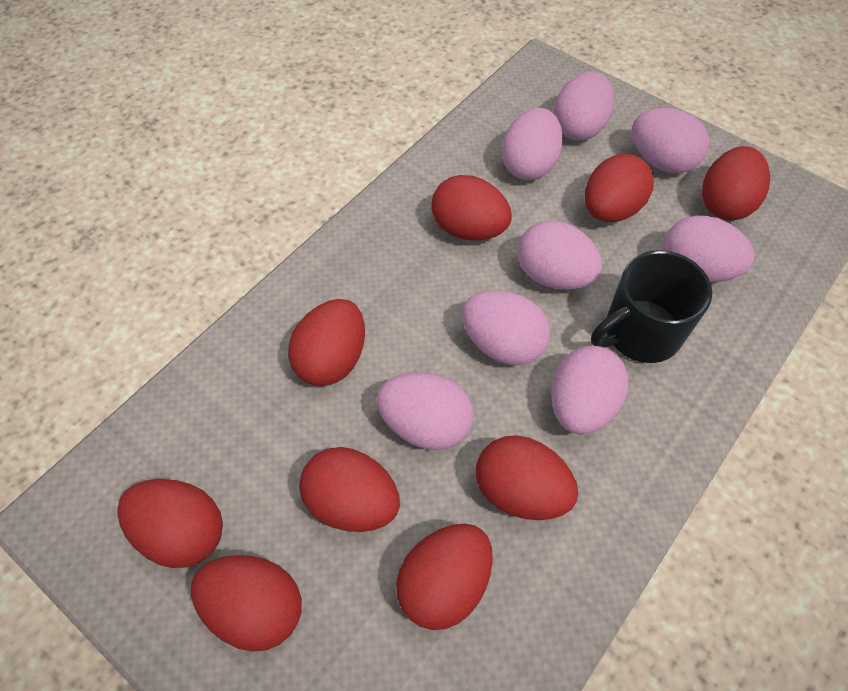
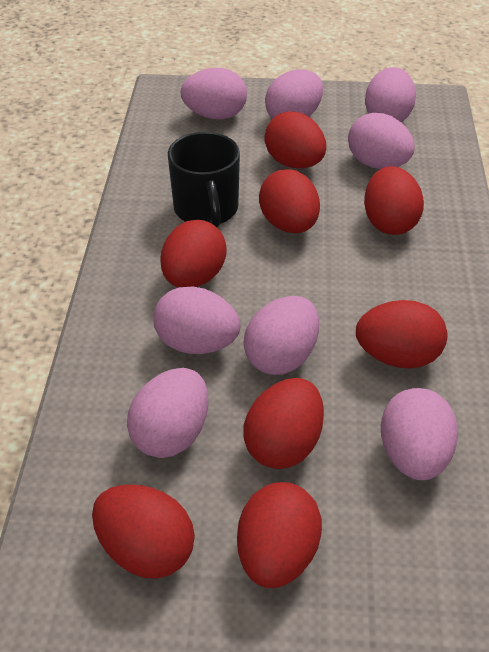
red egg: [117,479,223,568] [191,555,302,652] [288,299,365,386] [299,447,400,532] [396,524,493,630] [431,175,512,241] [476,435,578,520] [585,154,654,222] [702,146,770,220] = 9 -> [92,485,195,579] [160,220,227,288] [237,482,322,588] [243,378,324,469] [259,169,320,233] [264,111,326,168] [356,300,448,369] [364,166,424,235] = 8

